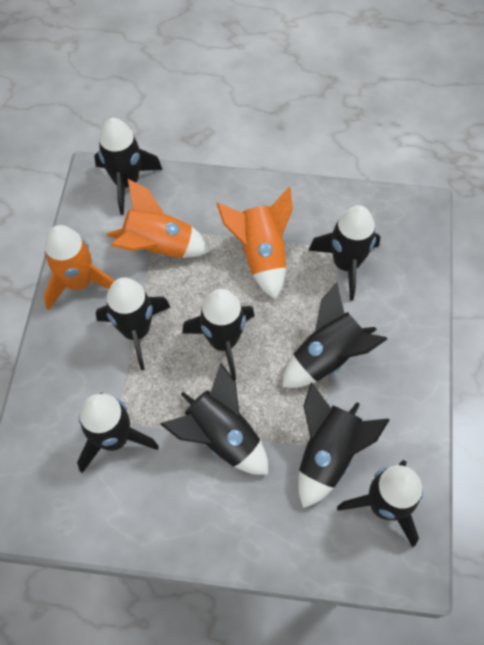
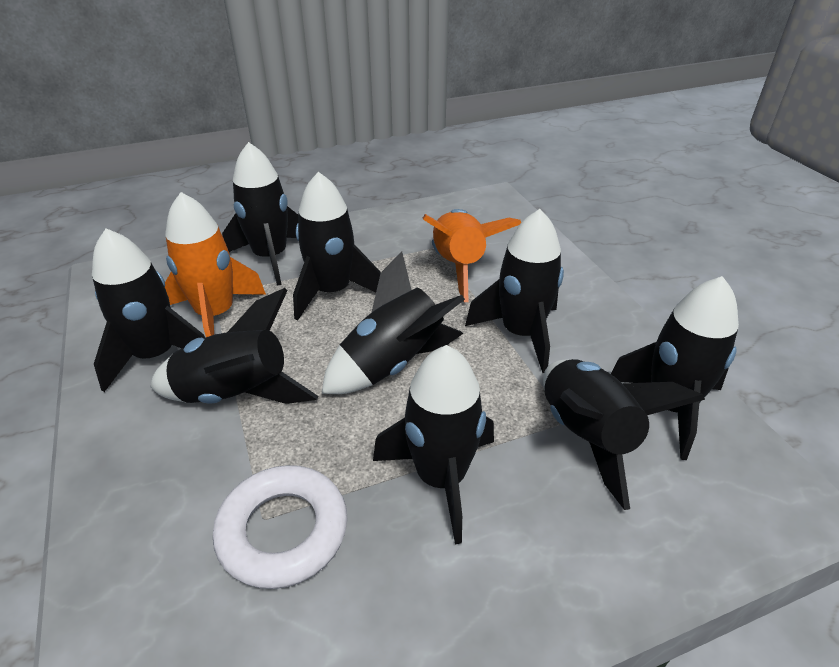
orange rocket: [43,225,114,310] [107,179,212,258] [216,187,293,300] = 3 -> [165,192,266,337] [423,209,521,302] = 2
white ring: none = 0 -> [213,465,347,589] = 1

